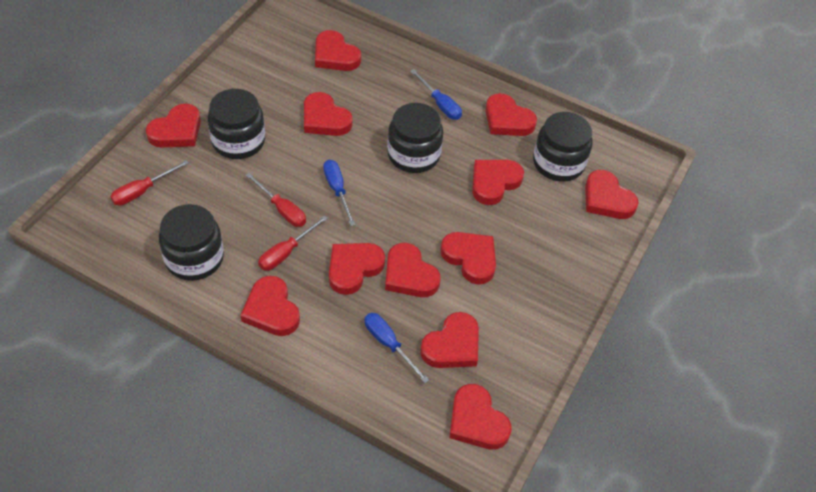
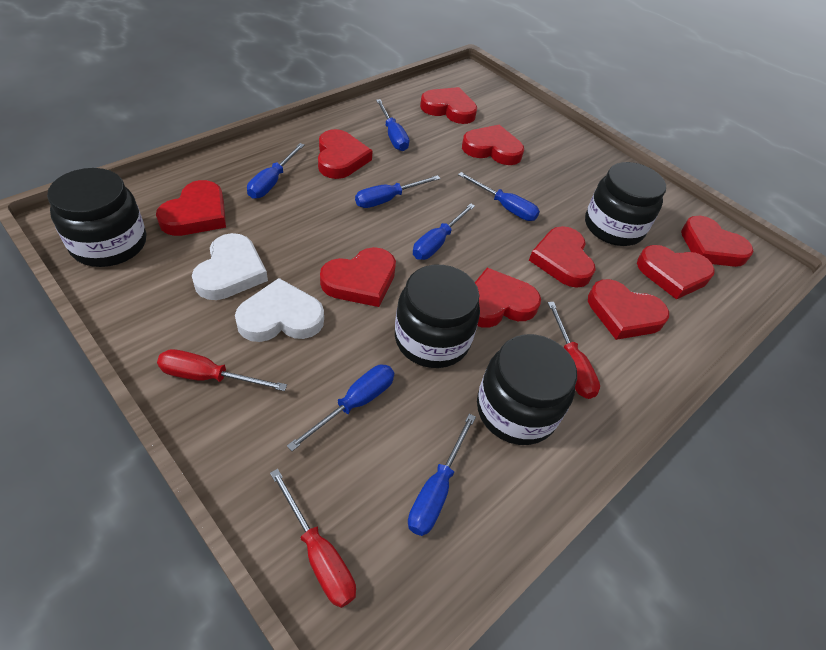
blue screwdriver: [323,160,355,226] [364,313,429,383] [410,69,462,120] = 3 -> [247,143,305,199] [287,364,394,451] [355,175,441,208] [376,99,409,151] [408,414,476,536] [413,203,475,260] [458,172,540,221] = 7
red heart: [146,104,201,147] [240,276,300,336] [304,92,353,136] [315,30,361,71] [329,243,385,295] [385,243,441,297] [420,312,479,368] [440,232,496,285] [449,384,512,450] [472,160,524,205] [485,93,537,136] [585,170,639,219] = 12 -> [156,180,226,236] [318,129,373,179] [320,247,396,307] [420,87,477,124] [462,125,524,165] [475,268,541,328] [529,226,596,288] [588,279,669,340] [637,245,715,300] [681,216,753,267] = 10
white heart: none = 0 -> [192,233,268,300] [235,278,324,342] = 2

